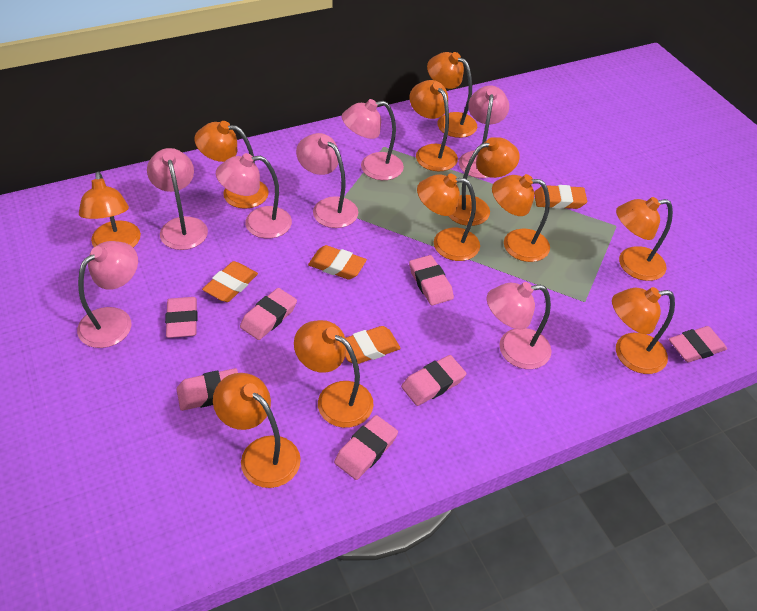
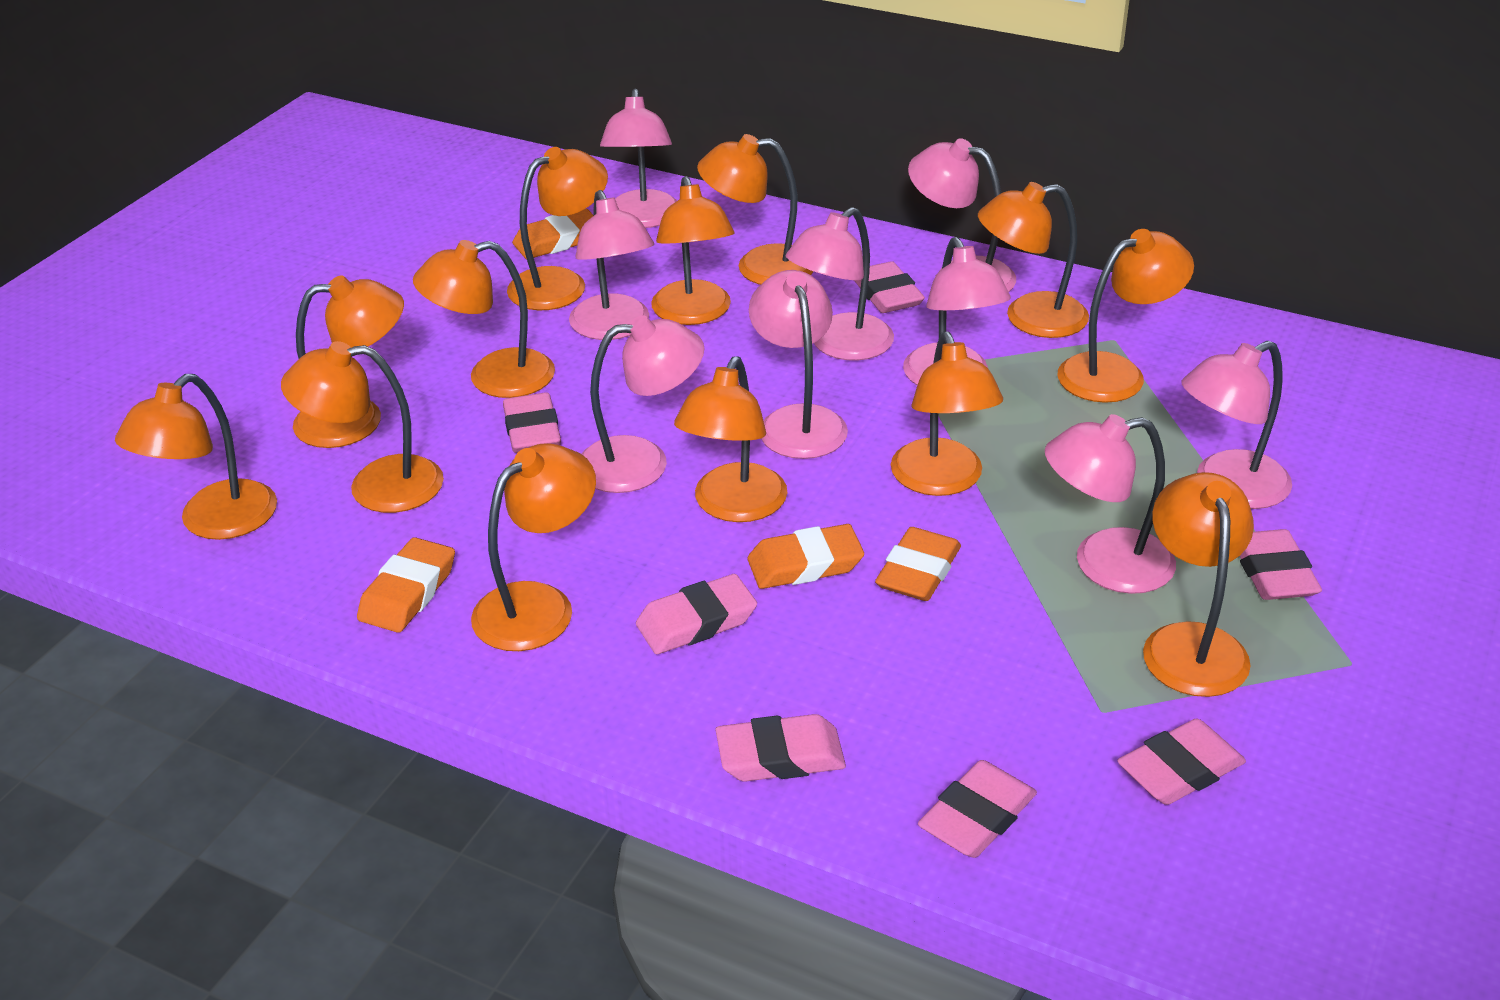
orange lamp: [79,172,141,248] [194,121,269,209] [213,373,301,488] [294,320,373,428] [409,80,458,171] [417,174,480,261] [427,52,477,138] [448,137,520,226] [492,174,550,262] [612,287,675,374] [616,197,673,281] = 11 -> [115,374,277,540] [281,341,444,513] [293,275,404,448] [413,240,555,398] [471,443,596,651] [507,147,608,310] [651,176,735,325] [674,356,787,522] [697,134,814,285] [891,331,1003,496] [978,182,1089,338] [1058,229,1194,403] [1143,472,1254,697] = 13
pink lamp: [77,241,138,348] [147,148,208,250] [216,153,292,239] [296,133,358,228] [342,99,404,180] [459,86,509,178] [487,282,552,369] = 7 -> [569,190,654,340] [582,315,705,493] [600,89,677,228] [749,270,848,459] [786,207,894,361] [903,237,1011,385] [908,138,1016,292] [1045,414,1176,594] [1181,341,1292,509] = 9

